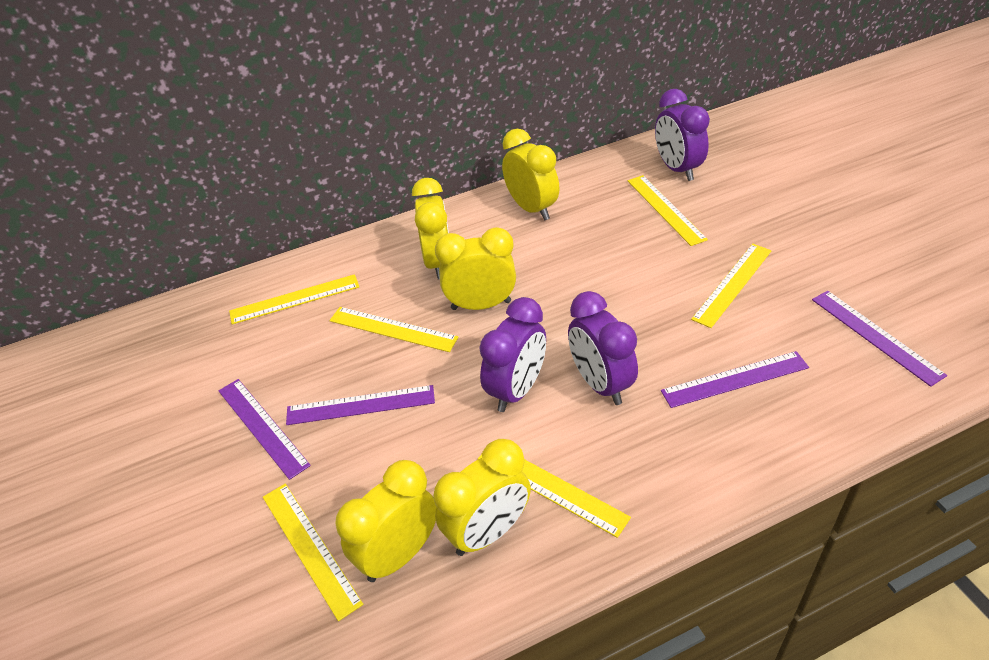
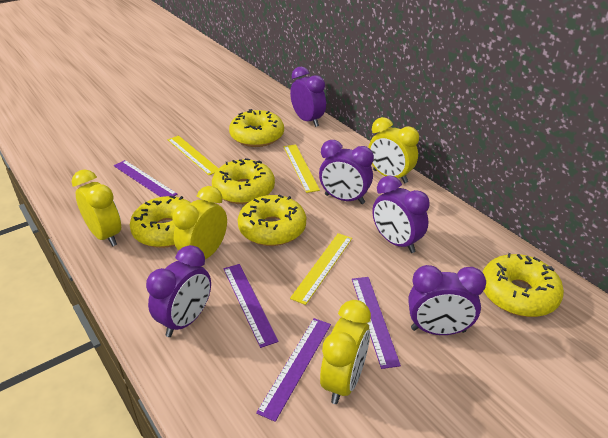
purple clock: [479,297,546,412] [568,291,638,405] [655,89,710,181] = 3 -> [146,245,211,337] [290,66,326,127] [319,140,374,204] [372,176,430,253] [408,265,486,335] = 5
yellow clock: [335,460,436,582] [412,178,449,279] [433,439,531,556] [435,227,516,310] [502,129,559,220] = 5 -> [72,170,121,246] [172,186,227,259] [320,300,371,404] [368,117,419,183] = 4
yellow donut: none = 0 -> [130,196,191,248] [212,158,275,204] [229,109,284,147] [238,195,306,246] [483,253,564,317] = 5
yellow ruler: [229,274,359,324] [263,483,363,621] [329,307,459,352] [478,454,631,538] [628,175,708,246] [691,244,772,328] = 6 -> [167,136,219,175] [284,144,320,193] [290,233,352,305] = 3

